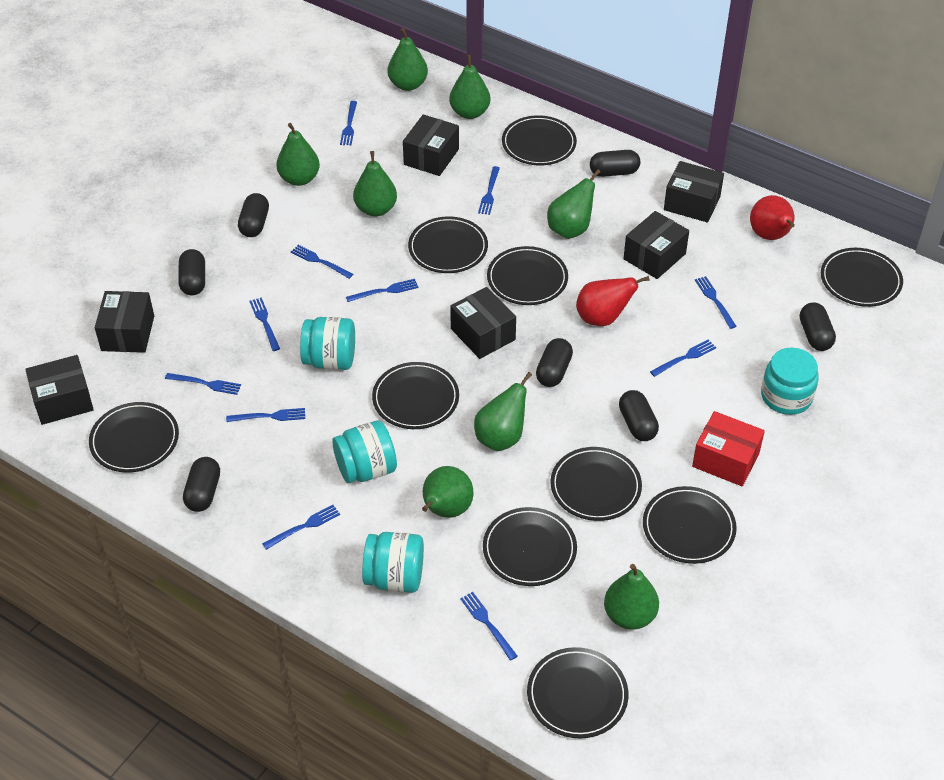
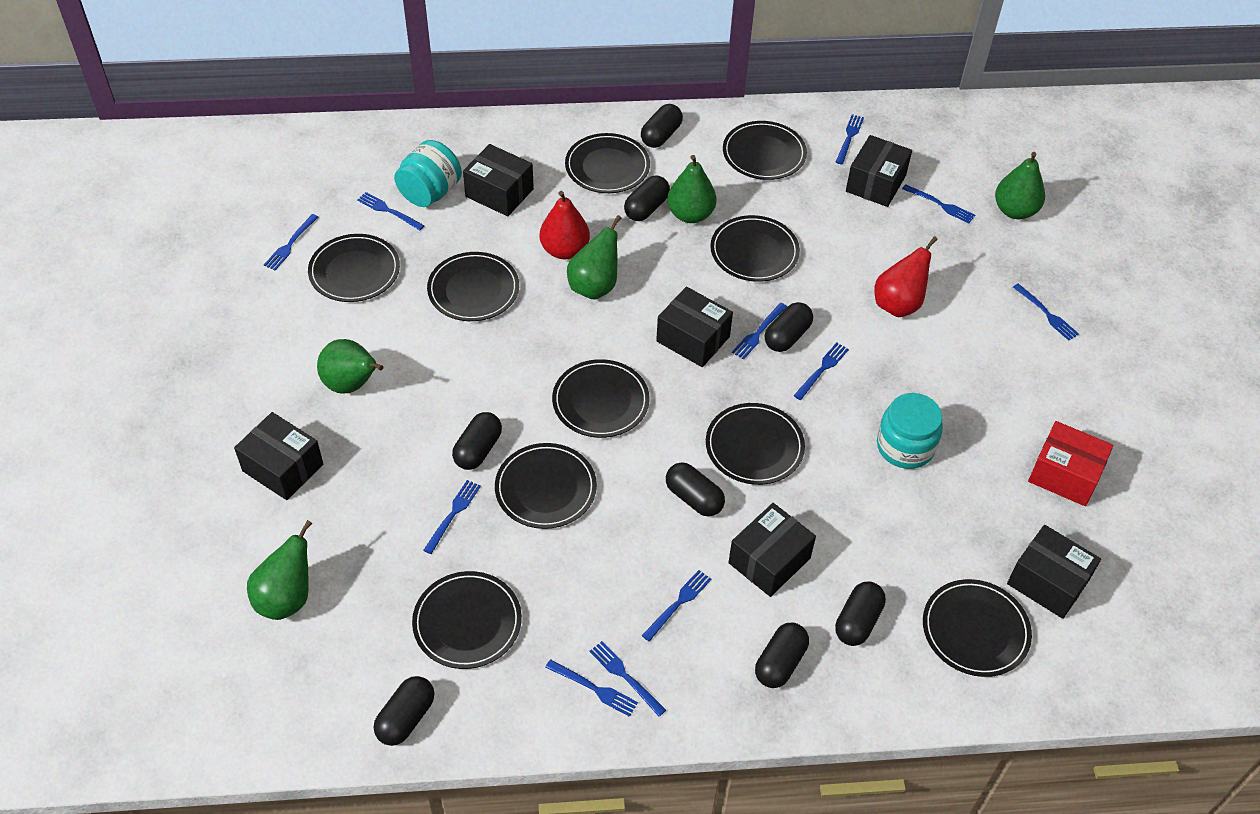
black capsule: [178,249,205,296] [183,457,220,512] [238,193,269,237] [536,338,573,387] [590,150,640,177] [619,390,659,441] [800,303,836,351] = 7 -> [374,676,435,746] [452,412,502,470] [624,176,670,221] [641,104,683,148] [666,463,725,516] [755,623,809,688] [765,302,813,352] [835,581,886,646] = 8
green pear: [276,123,320,186] [353,151,397,217] [387,28,428,91] [422,466,473,518] [449,55,490,119] [474,372,532,451] [547,169,600,239] [604,564,659,629] = 8 -> [247,520,312,620] [317,339,383,394] [567,215,621,300] [667,155,716,223] [995,152,1045,219] = 5
turquoise jar: [300,317,355,370] [332,420,397,483] [362,532,424,593] [761,348,819,415] = 4 -> [394,140,462,207] [877,393,943,469] = 2

